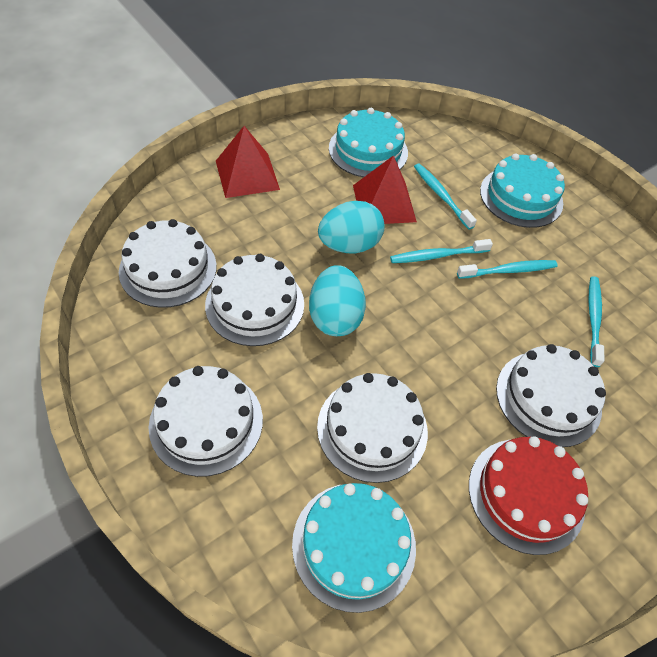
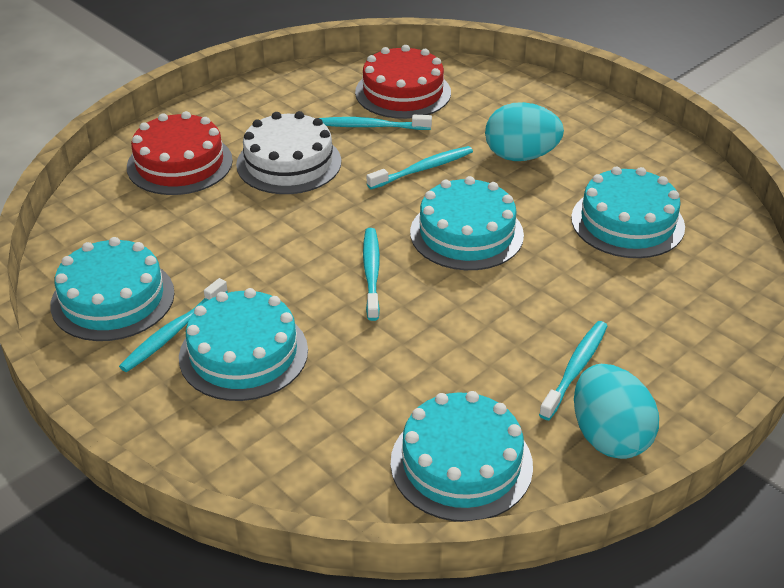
red cake: [469,436,588,555] = 1 -> [127,111,233,195] [355,45,451,119] = 2
red pyramid: [216,126,280,198] [353,155,417,224] = 2 -> none = 0
turquoise cake: [292,483,416,613] [329,108,408,177] [480,153,565,228] = 3 -> [50,237,174,341] [179,288,308,401] [391,391,533,522] [410,176,524,270] [571,166,685,258] = 5
turquoise toothbrush: [390,239,493,263] [414,164,477,230] [457,260,558,279] [589,276,605,367] = 4 -> [119,278,228,372] [320,115,432,130] [363,228,380,321] [367,146,473,189] [539,321,607,420] = 5
white cake: [119,219,217,308] [149,366,263,477] [205,254,304,346] [317,373,428,483] [496,344,606,447] = 5 -> [236,111,341,194] = 1

